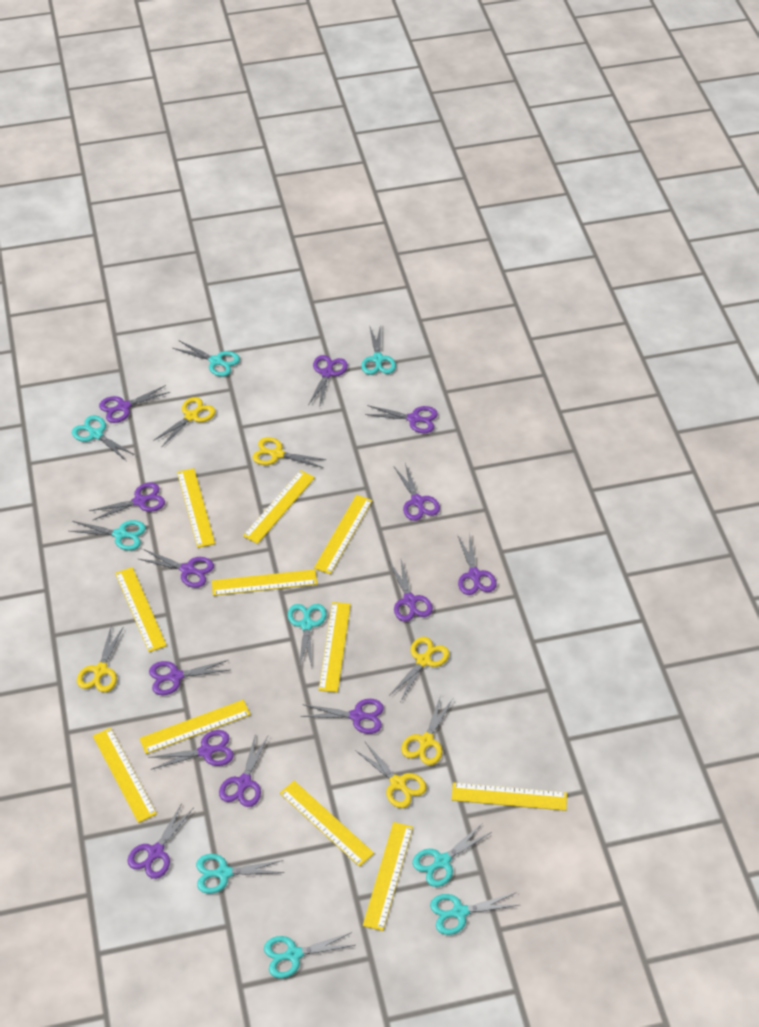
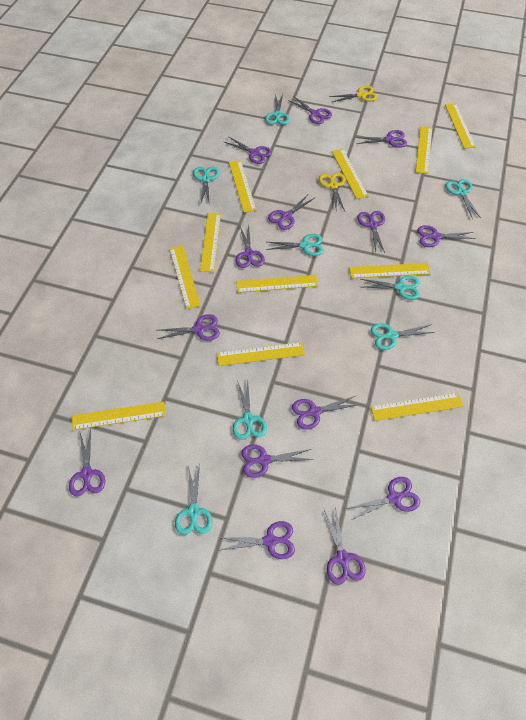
purple scissors: [89,483,165,521] [99,385,170,423] [127,803,193,879] [139,549,214,588] [148,730,234,769] [149,660,229,695] [219,733,268,807] [301,699,384,734] [308,355,348,408] [365,405,438,433] [389,560,433,622] [394,464,440,521] [458,533,497,595] = 13 -> [69,429,105,496] [157,314,220,341] [218,521,295,559] [223,137,272,164] [236,225,265,268] [241,444,313,478] [268,195,314,230] [288,96,332,124] [292,395,361,430] [324,507,366,585] [346,477,420,520] [355,130,407,148] [357,211,385,253] [417,225,476,247] = 14
turquoise scissors: [69,520,146,551] [72,415,135,461] [173,341,240,377] [196,854,284,894] [264,932,355,979] [287,604,327,668] [361,324,396,375] [412,823,492,887] [430,892,518,935] = 9 -> [175,464,212,535] [193,167,219,205] [233,380,267,440] [265,94,290,125] [266,234,324,256] [361,276,420,300] [371,323,435,350] [446,179,481,219] = 8
yellow scissors: [77,627,123,692] [153,397,216,447] [252,437,327,468] [355,742,426,808] [389,637,450,702] [401,695,453,765] = 6 -> [319,173,345,211] [329,86,378,102] = 2

